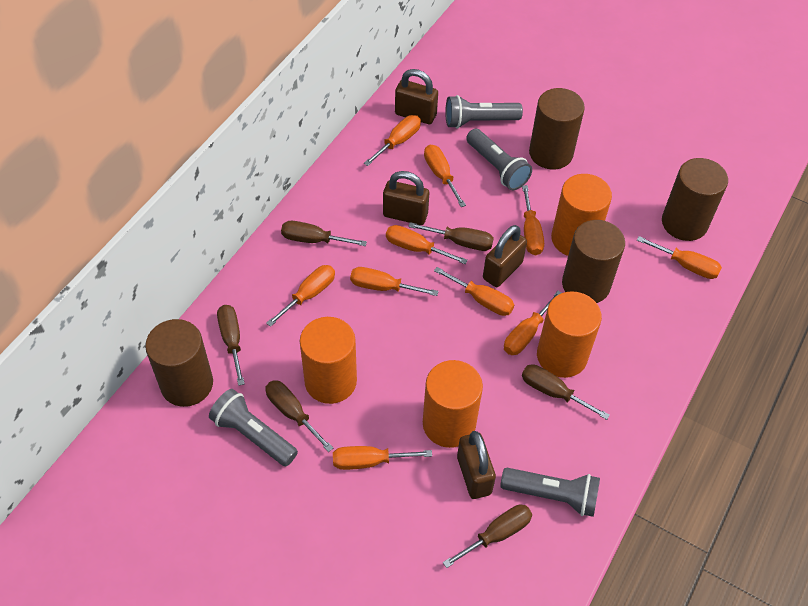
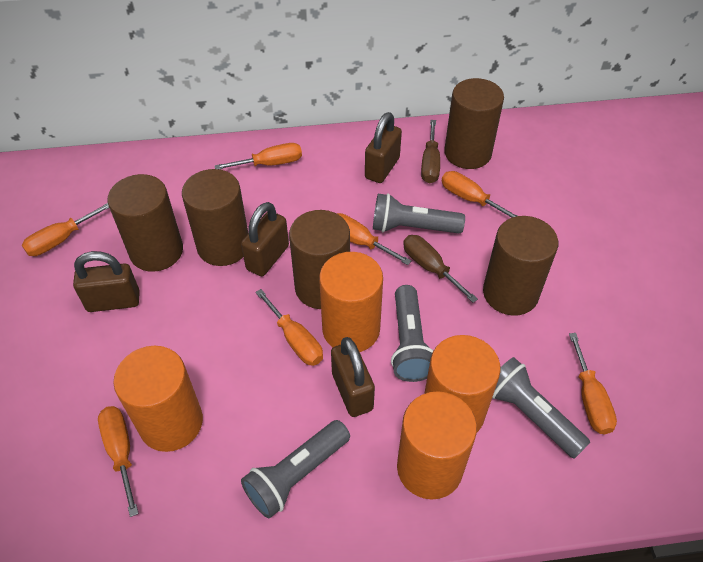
brown cylinder: [145,319,213,407] [529,88,585,169] [562,220,625,303] [662,158,728,241] = 4 -> [108,174,183,272] [182,169,248,266] [289,210,350,309] [444,78,504,169] [483,216,558,316] = 5
brown screwdriver: [217,305,245,386] [265,380,333,452] [281,221,367,246] [408,222,494,251] [443,504,532,568] [522,364,610,420] = 6 -> [403,235,478,303] [421,120,440,183] = 2
orange screwdriver: [266,265,335,327] [333,446,432,470] [350,267,438,296] [364,115,421,166] [386,225,468,264] [424,145,466,207] [434,267,514,316] [504,291,561,355] [522,185,544,255] [637,236,722,279] = 10 -> [22,203,109,256] [98,406,139,517] [214,143,302,169] [255,289,323,366] [337,213,411,265] [442,171,518,217] [569,333,617,434] = 7

